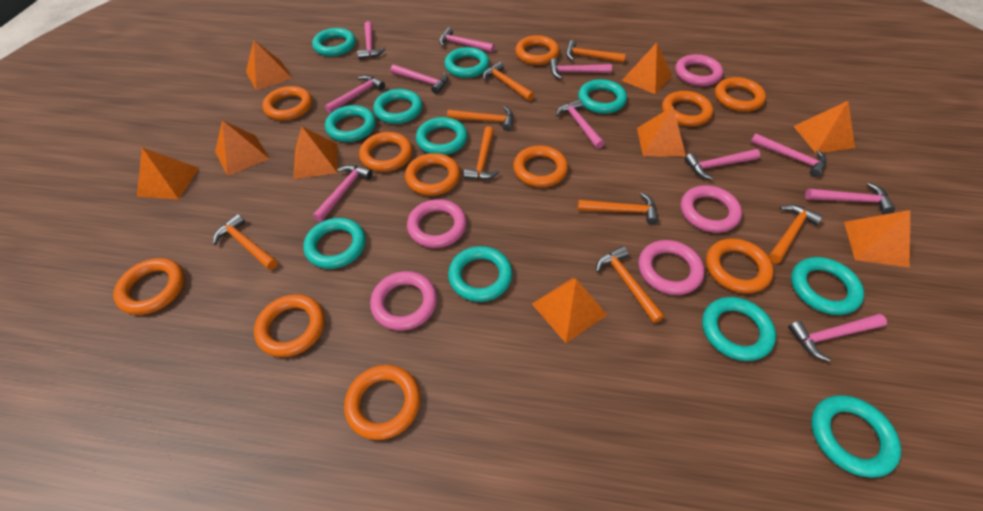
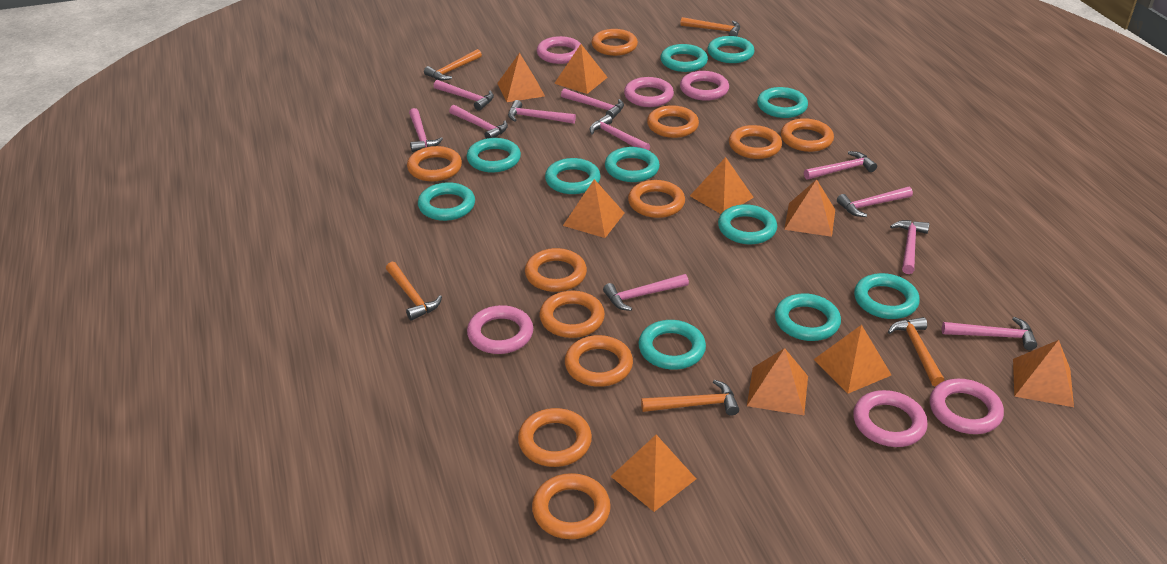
orange hammer: [213,214,278,270] [447,106,513,131] [464,126,499,180] [483,62,534,101] [566,40,626,63] [577,193,659,224] [596,246,665,323] [769,204,823,263] = 8 -> [386,262,442,320] [424,49,482,80] [641,380,739,416] [680,17,740,36] [888,317,945,386] = 5
pink ring: [370,271,437,331] [407,199,467,248] [638,240,705,295] [675,54,723,86] [681,185,742,233] = 5 -> [467,305,533,354] [537,36,581,64] [624,77,674,107] [680,71,729,101] [853,390,928,447] [930,379,1004,434] = 6

